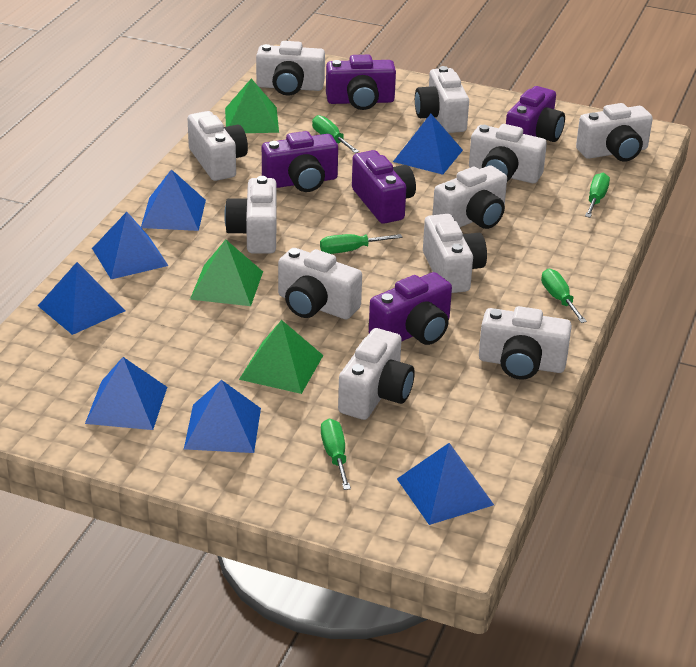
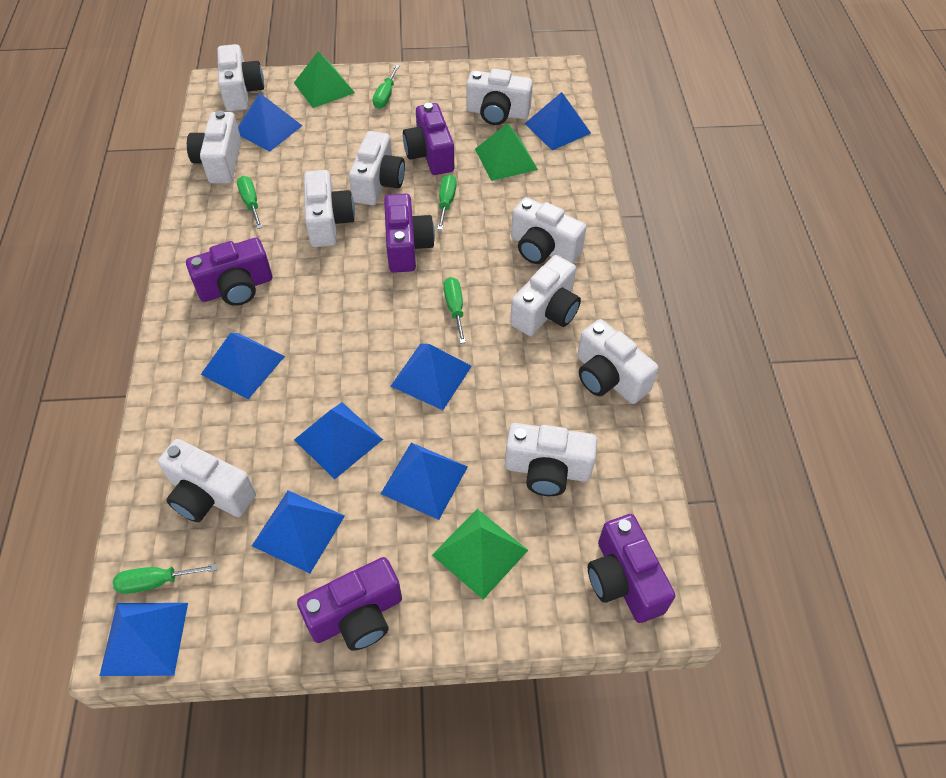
blue pyramid: [38,262,125,335] [85,357,167,430] [92,212,169,279] [141,169,206,231] [184,380,261,453] [393,114,463,175] [397,443,494,525] = 7 -> [99,603,188,676] [201,333,285,399] [238,93,302,152] [252,490,345,573] [294,402,383,479] [381,443,468,520] [391,344,472,410] [524,92,591,150] = 8
white camera: [188,111,248,181] [224,176,277,254] [256,41,325,96] [278,248,362,319] [338,328,415,420] [415,66,469,133] [423,214,487,293] [433,166,507,229] [469,124,547,183] [479,306,572,380] [576,103,653,162] = 11 -> [158,439,256,522] [187,110,241,183] [217,44,264,111] [304,170,355,247] [349,131,405,205] [467,69,533,125] [505,423,597,496] [510,255,581,336] [511,197,586,264] [577,319,658,404] = 10

